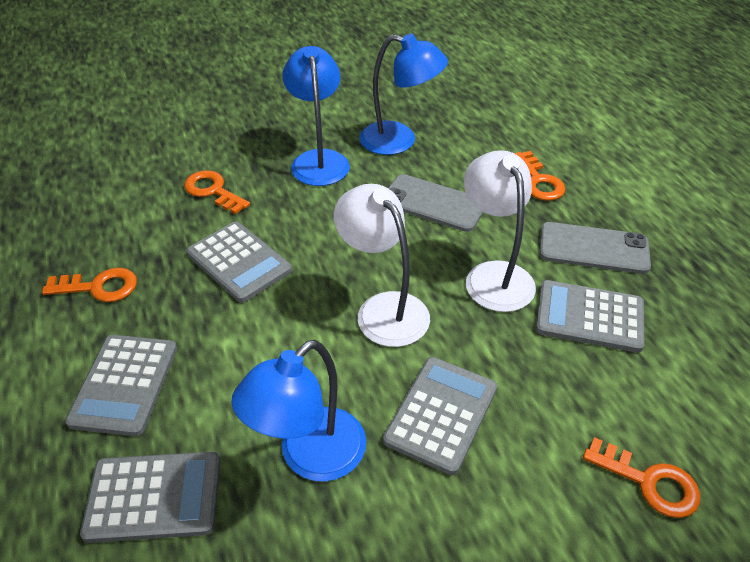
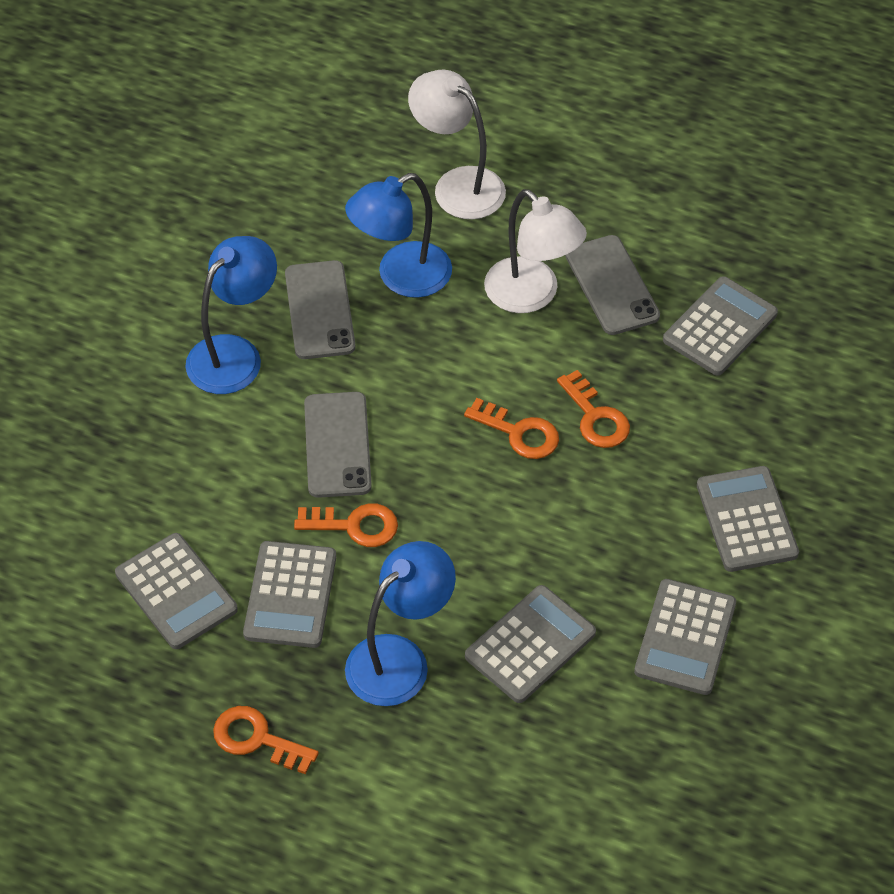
grey calculator: [65,335,177,436] [80,451,220,543] [186,221,292,303] [383,357,497,475] [536,280,645,353] = 5 -> [115,533,238,649] [243,541,336,648] [465,585,596,703] [634,579,736,695] [663,276,778,375] [697,466,799,572] = 6
grey phone: [388,174,484,232] [540,222,651,274] = 2 -> [285,260,355,359] [304,392,372,498] [565,235,660,335] = 3

